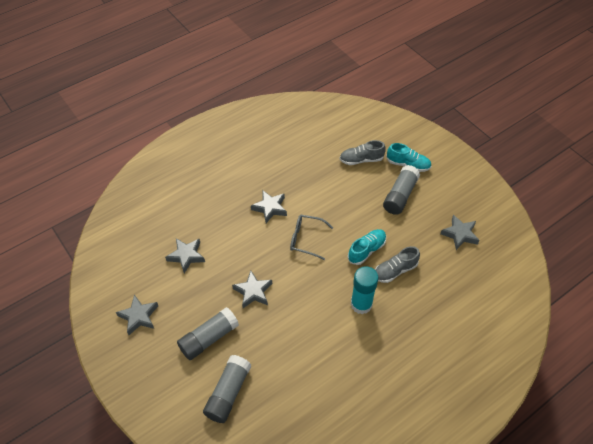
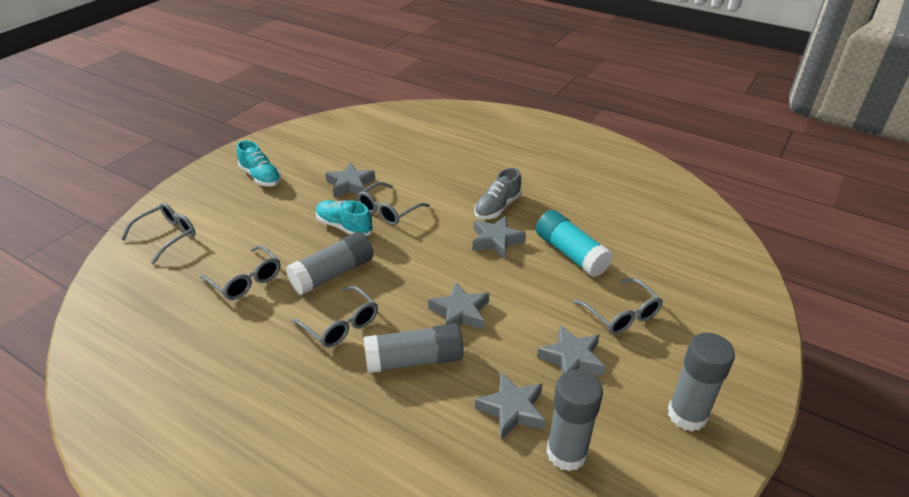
grey glasses: [290,215,333,260] = 1 -> [121,202,195,264] [200,245,281,300] [291,286,378,348] [357,182,430,225] [573,278,663,334] = 5
grey glue stick: [177,307,239,360] [203,355,251,423] [383,165,420,215] = 3 -> [286,232,373,295] [363,323,464,373] [546,369,603,472] [668,333,735,431] = 4
grey shoe: [340,140,386,165] [375,246,420,283] = 2 -> [474,168,522,219] = 1

